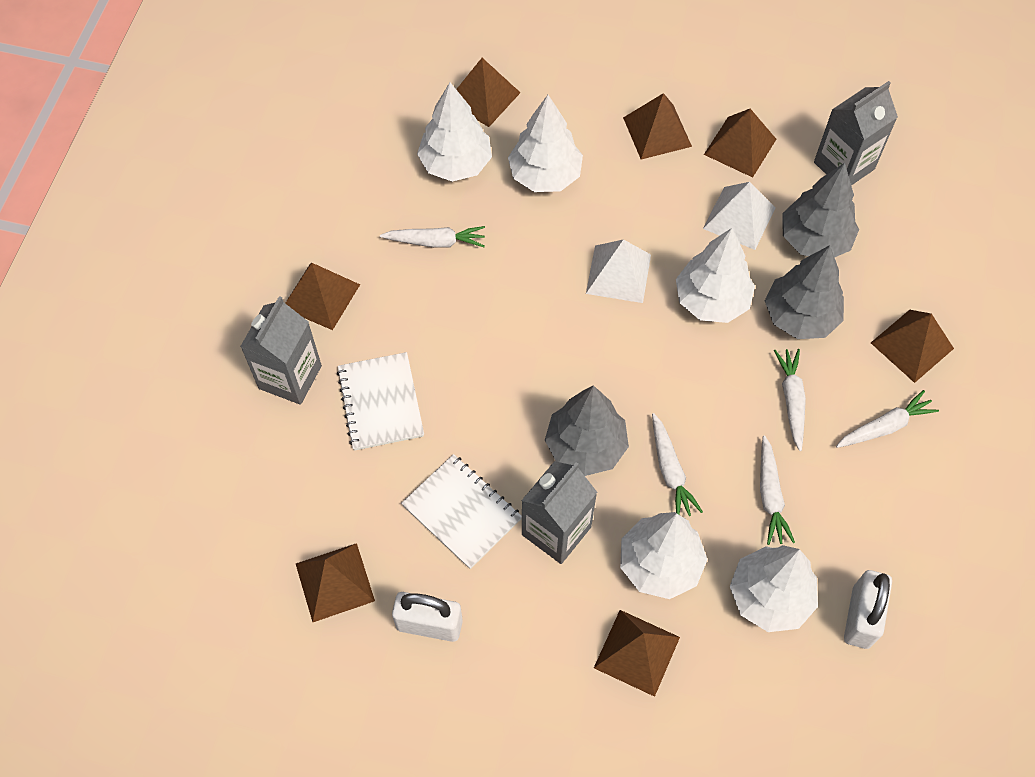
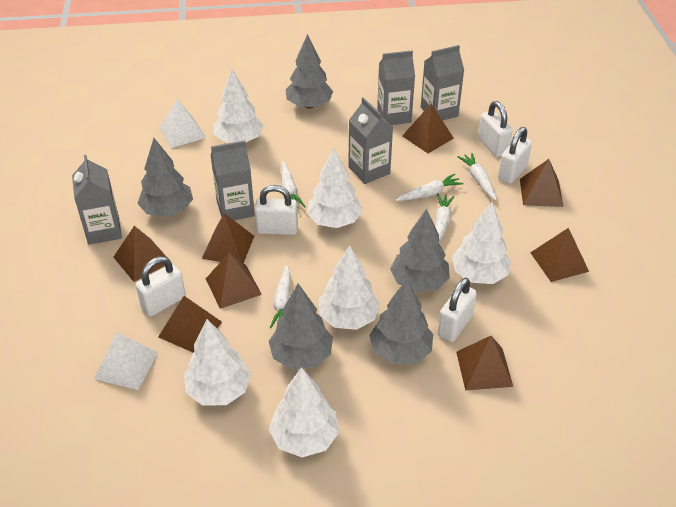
brown pyramid: [285,263,360,330] [296,543,375,622] [456,58,521,127] [594,610,680,697] [623,93,692,159] [704,109,776,178] [871,310,954,383] = 7 -> [113,226,172,282] [158,296,222,352] [202,213,254,263] [206,253,262,309] [402,104,454,153] [456,336,513,391] [520,159,563,207] [530,228,589,282] = 8
grey carton: [240,296,322,405] [521,461,597,564] [814,81,898,185] = 3 -> [72,154,122,245] [210,140,255,220] [348,97,393,184] [377,50,415,125] [421,45,464,121] = 5
grey tree: [545,385,629,476] [765,245,844,339] [782,163,859,257] = 3 -> [137,138,193,217] [269,284,333,369] [286,34,333,109] [369,279,433,364] [390,209,450,292] = 5
white notebook: [337,352,424,451] [401,454,522,569] = 2 -> none = 0
white padlock: [392,592,463,642] [844,570,892,649] = 2 -> [135,256,186,317] [255,185,298,235] [437,278,477,342] [478,101,513,157] [498,127,532,184] = 5
white tree: [417,83,492,182] [508,95,583,192] [620,512,707,599] [676,228,755,323] [730,545,818,632] = 5 -> [184,319,251,406] [214,69,263,143] [269,367,339,457] [307,148,363,228] [318,245,380,330] [452,202,511,284] = 6

